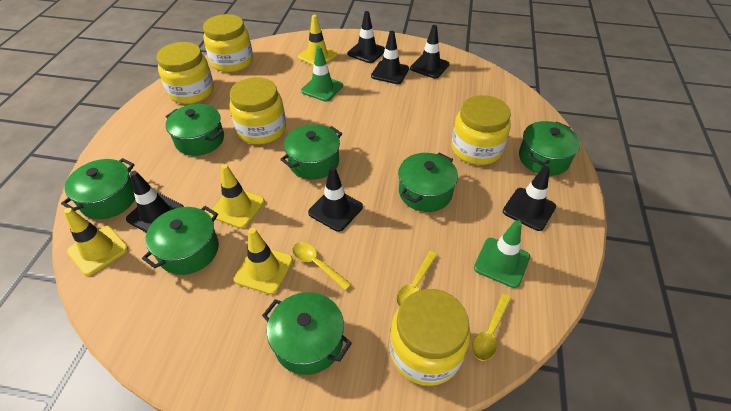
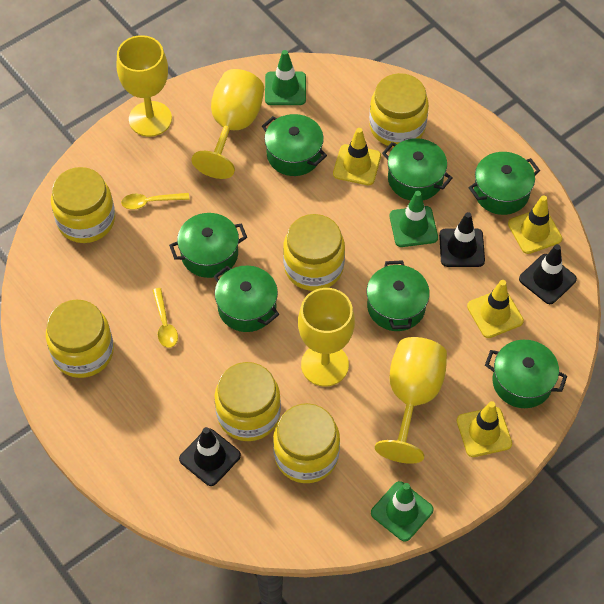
black traffic cone: [126,171,184,233] [308,166,363,232] [347,11,385,63] [371,31,409,84] [410,25,449,78] [503,166,556,231] = 6 -> [179,427,241,486] [439,212,485,267] [519,244,577,304] = 3
green traffic cone: [301,46,343,102] [474,220,530,288] = 2 -> [265,50,306,105] [371,481,434,542] [390,191,438,247] = 3
yellow goblet: none = 0 -> [117,35,172,137] [191,69,264,179] [298,288,355,386] [375,337,447,464] = 4
yellow jar: [157,42,214,104] [203,14,253,72] [230,77,286,144] [390,289,471,386] [451,95,511,165] = 5 -> [46,299,114,378] [51,167,115,243] [214,362,281,441] [273,403,340,483] [283,214,345,291] [369,73,429,147] = 6
yellow spoon: [292,242,351,290] [396,251,437,307] [472,294,511,361] = 3 -> [121,193,189,210] [153,288,178,348] = 2

